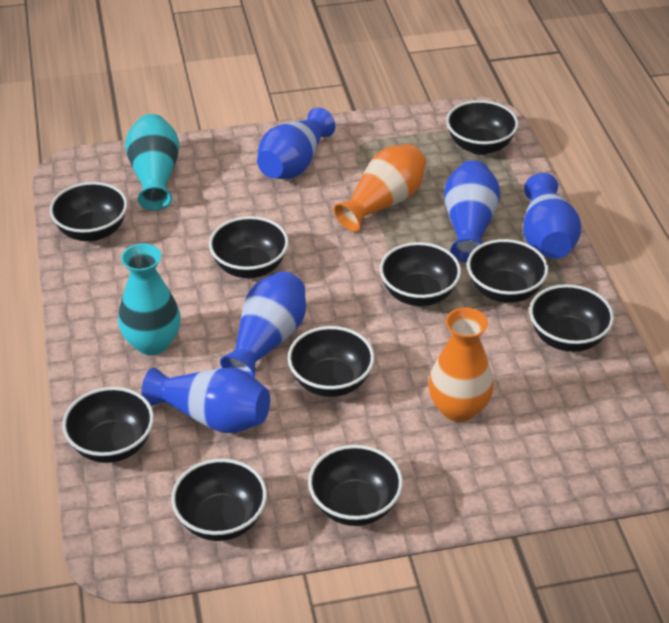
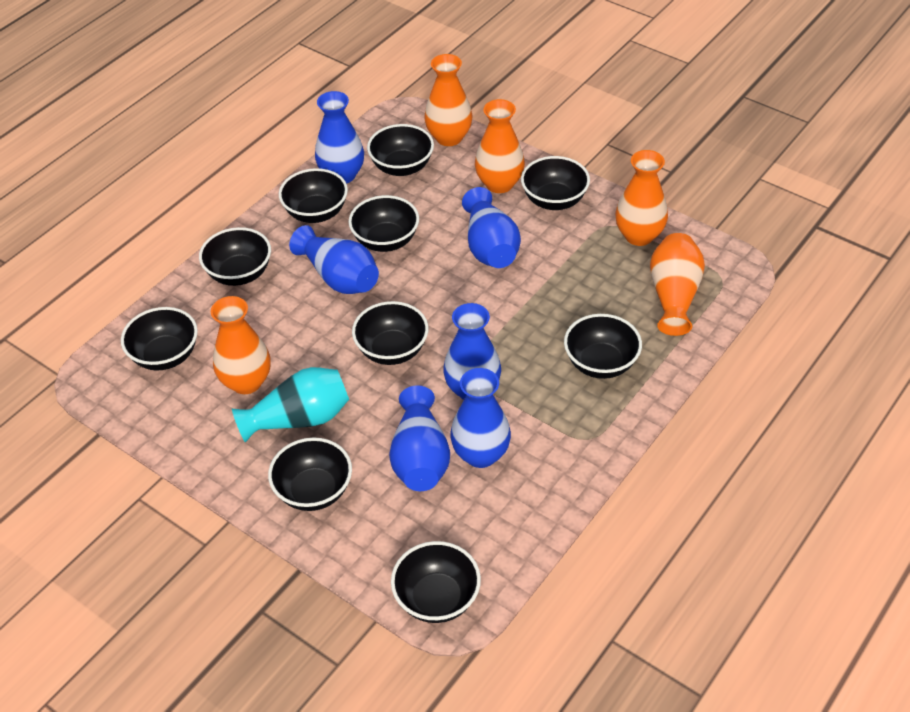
blue vase: [141,368,270,433] [220,271,306,378] [257,107,336,179] [444,160,500,262] [523,173,581,259] = 5 -> [289,225,379,294] [315,91,364,184] [389,385,450,491] [443,303,501,400] [450,368,511,468] [462,187,521,268] = 6
orange vase: [333,144,426,232] [428,307,494,422] = 2 -> [211,296,271,394] [424,54,472,146] [475,99,525,193] [615,150,668,246] [650,233,705,336] = 5
turquoise vase: [118,243,181,355] [125,114,179,211] = 2 -> [232,367,349,442] = 1

